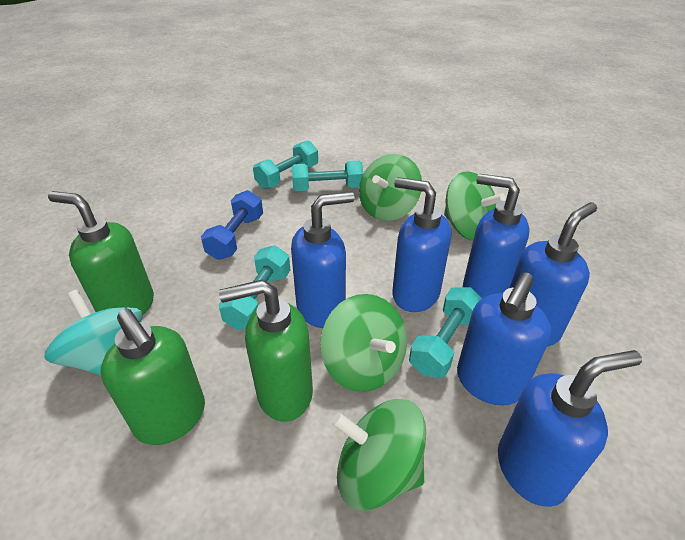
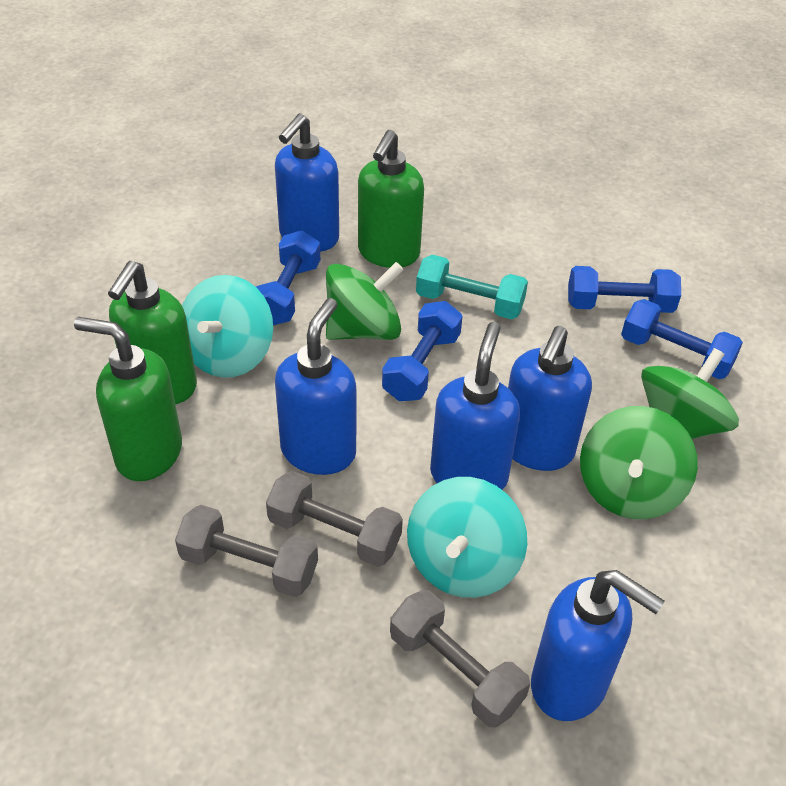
blue dumbbell: [201,190,263,260] = 1 -> [256,230,320,325] [382,301,463,401] [568,266,681,313] [621,299,743,379] = 4
blue soap dispenser: [291,192,354,328] [392,177,451,312] [457,272,551,406] [463,174,529,298] [498,350,642,507] [510,202,597,346] = 6 -> [275,114,339,252] [275,298,356,475] [430,322,520,490] [508,326,592,471] [531,570,664,721] = 5
green spinning top: [320,294,407,392] [331,399,426,510] [359,154,422,221] [444,171,506,241] = 4 -> [326,262,404,340] [580,406,698,519] [641,348,739,439] = 3
grey dumbbell: none = 0 -> [175,505,318,597] [266,471,403,567] [390,590,530,728] = 3
turquoise dumbbell: [219,245,290,330] [253,140,318,189] [292,161,363,191] [409,287,483,378] = 4 -> [416,255,528,319] = 1
turquoise spinning top: [44,289,143,375] = 1 -> [182,275,273,378] [407,477,527,598] = 2

